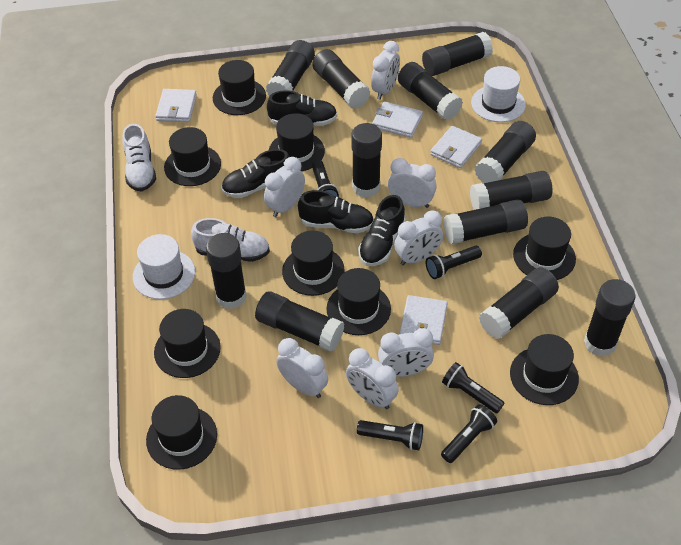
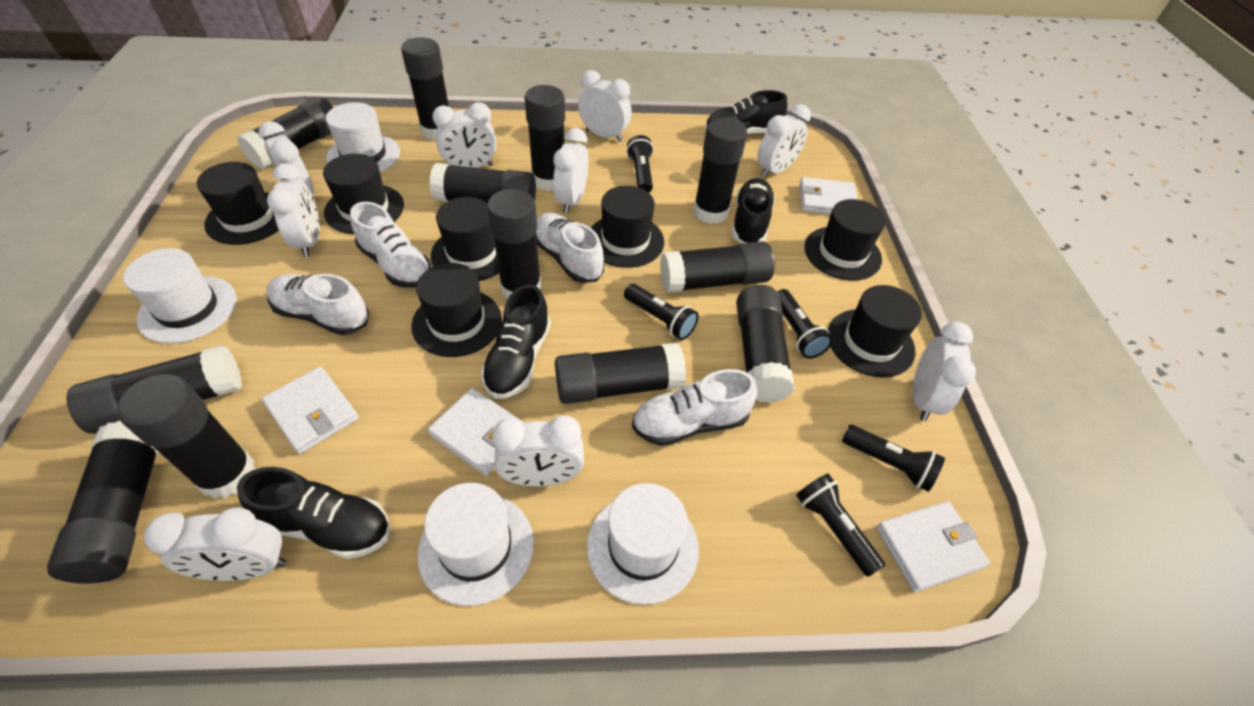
black hat: [146,395,217,470] [154,309,221,378] [164,127,221,186] [213,60,266,115] [269,113,325,171] [282,231,345,296] [326,268,391,335] [510,334,579,405] [513,217,576,280] = 9 -> [197,162,279,245] [323,154,404,234] [411,263,502,357] [431,197,499,281] [591,186,664,268] [804,199,886,281] [828,285,922,378] = 7
white clock: [264,157,305,217] [276,338,328,398] [346,348,399,409] [371,41,400,100] [378,328,434,377] [388,158,437,208] [394,210,443,265] = 7 -> [144,508,286,581] [259,121,314,195] [267,163,320,257] [433,102,496,168] [492,415,584,487] [553,128,589,214] [578,70,632,142] [757,104,811,178] [913,322,976,421] = 9
white hat: [133,234,195,299] [471,66,526,122] = 2 -> [123,248,236,344] [326,102,400,172] [418,483,534,606] [587,483,699,605] = 4
white shoe: [122,124,156,192] [191,218,270,262] = 2 -> [267,274,369,335] [350,202,431,288] [536,213,604,283] [632,369,757,446] = 4

